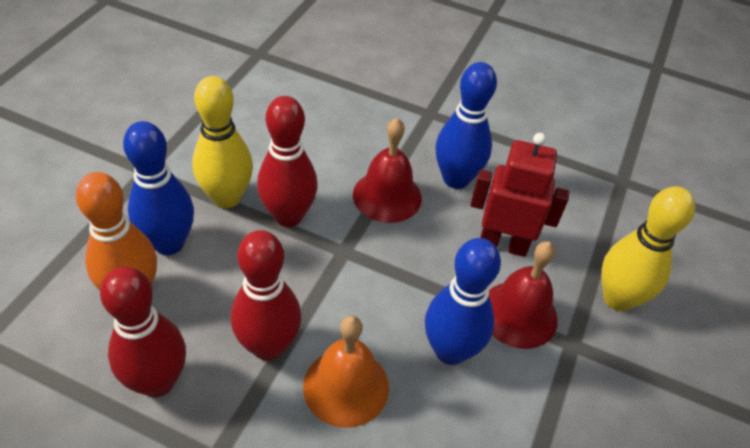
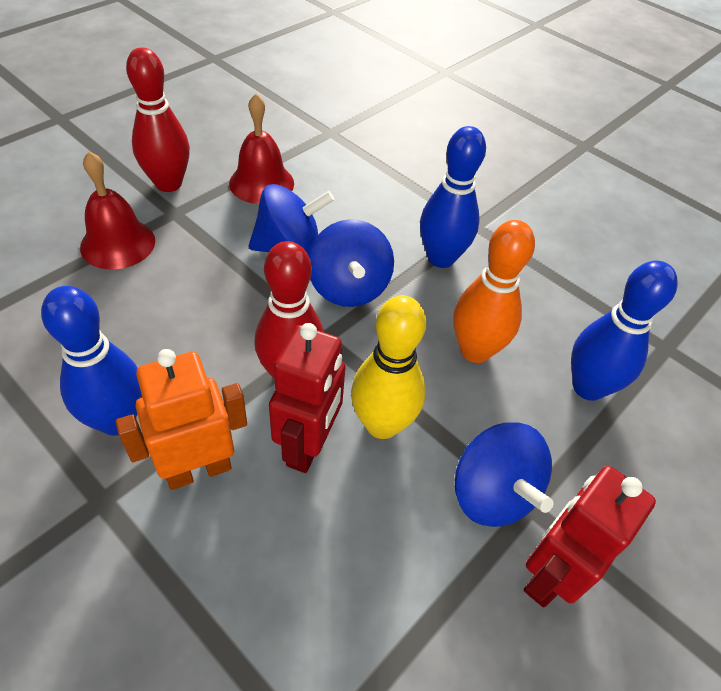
blue spinning top: none = 0 -> [249,184,335,254] [308,219,394,307] [455,423,553,527] = 3
orange bell: [303,316,389,428] = 1 -> none = 0
orange robot: none = 0 -> [116,349,247,490] = 1
red bowling pin: [100,266,186,397] [231,230,301,361] [257,96,318,227] = 3 -> [126,47,190,192] [254,241,324,379] = 2
red robot: [470,133,569,257] = 1 -> [269,323,346,473] [524,466,656,608] = 2
yellow bowling pin: [192,76,253,208] [601,186,695,311] = 2 -> [351,295,426,439] = 1

